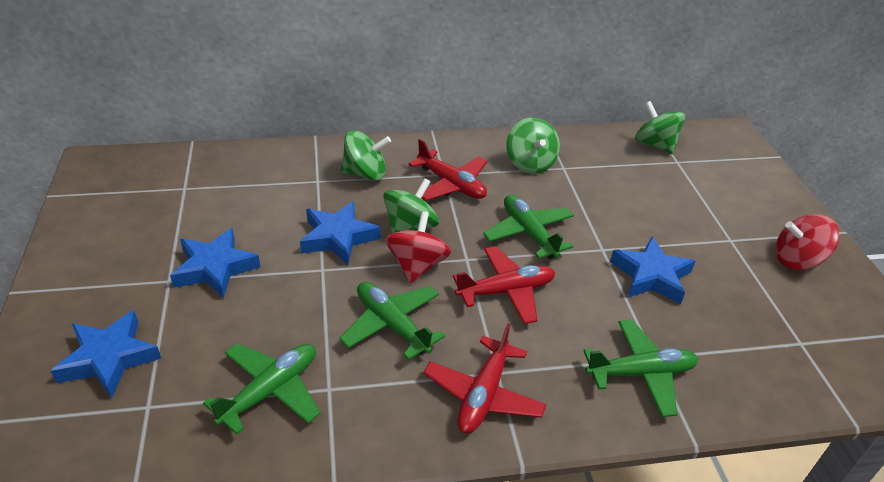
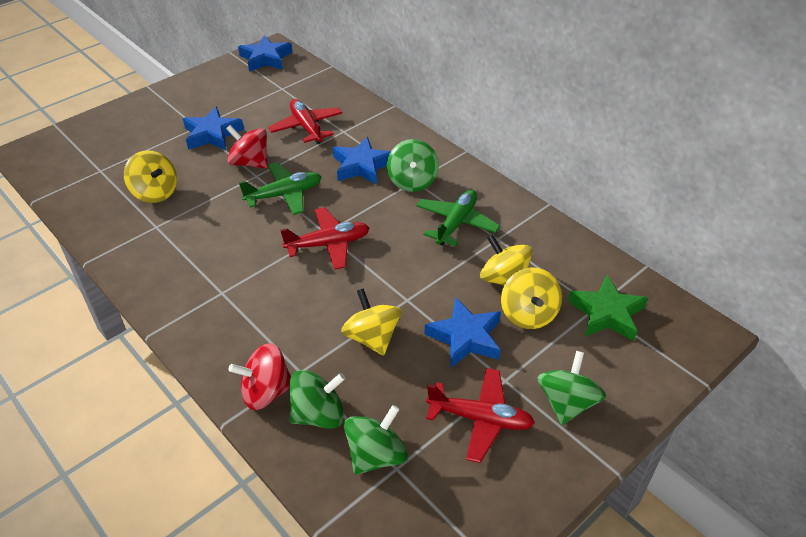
green plane: [203,344,320,435] [339,282,445,360] [483,195,574,259] [584,320,698,417] = 4 -> [239,162,321,215] [416,190,500,246] = 2
green star: none = 0 -> [568,275,648,341] = 1
yellow spinning top: none = 0 -> [124,150,177,203] [341,288,401,356] [480,234,533,286] [501,267,562,329] = 4

